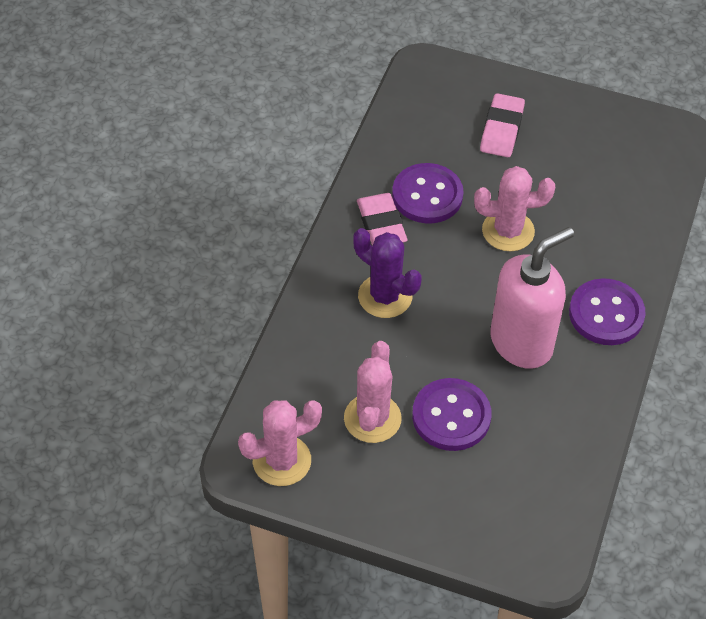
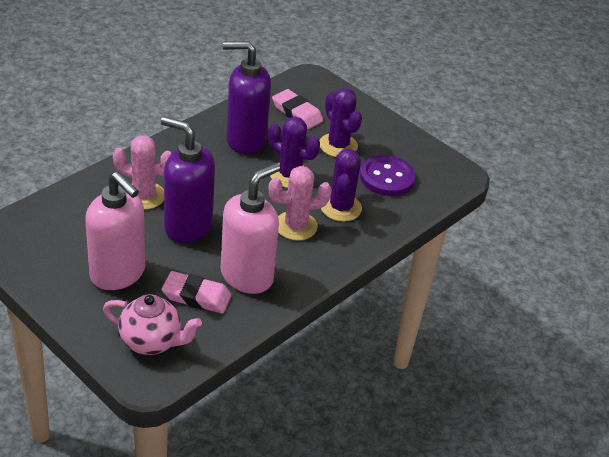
pink cactus: [238,400,322,486] [344,341,402,443] [474,166,555,251] = 3 -> [113,136,172,210] [269,166,332,240] = 2
pink soap dispenser: [490,227,574,369] = 1 -> [85,172,145,290] [221,163,280,294] = 2
pink teapot: none = 0 -> [103,294,202,355] = 1
purple button: [392,163,464,223] [412,378,491,451] [569,278,646,345] = 3 -> [360,155,416,196] = 1
purple cactus: [353,228,422,318] = 1 -> [268,116,320,188] [320,88,362,157] [321,149,362,222] = 3
purple soap dispenser: none = 0 -> [161,116,215,243] [223,41,271,154] = 2

